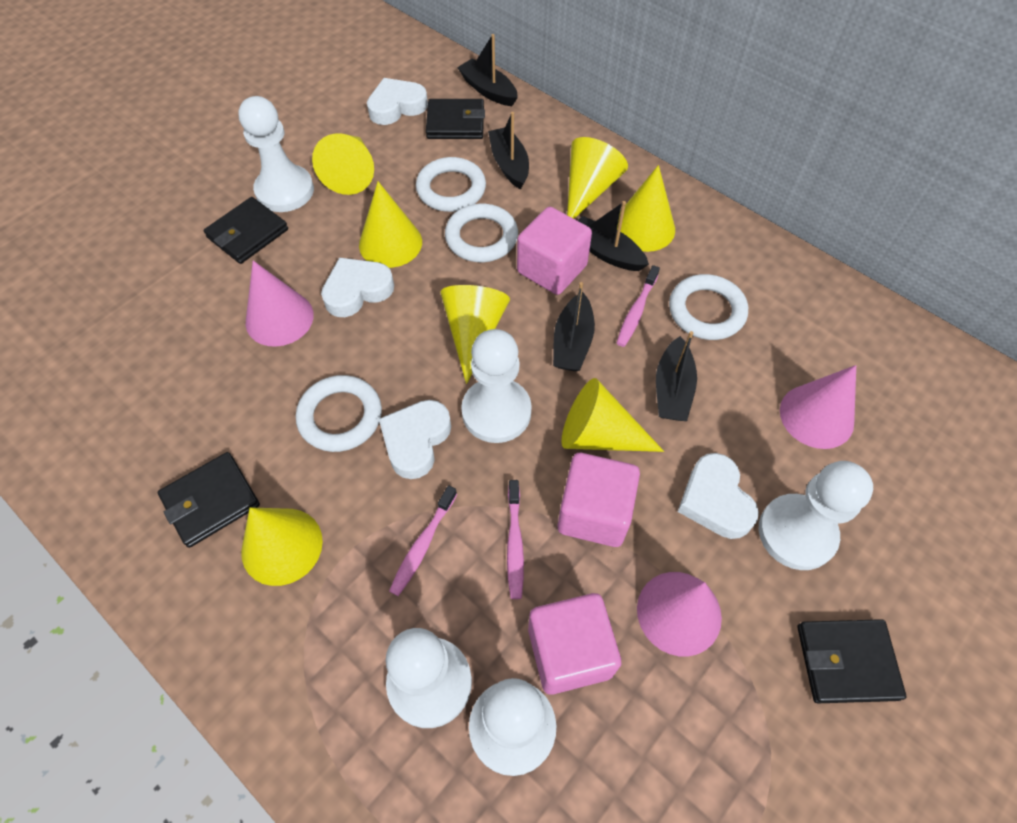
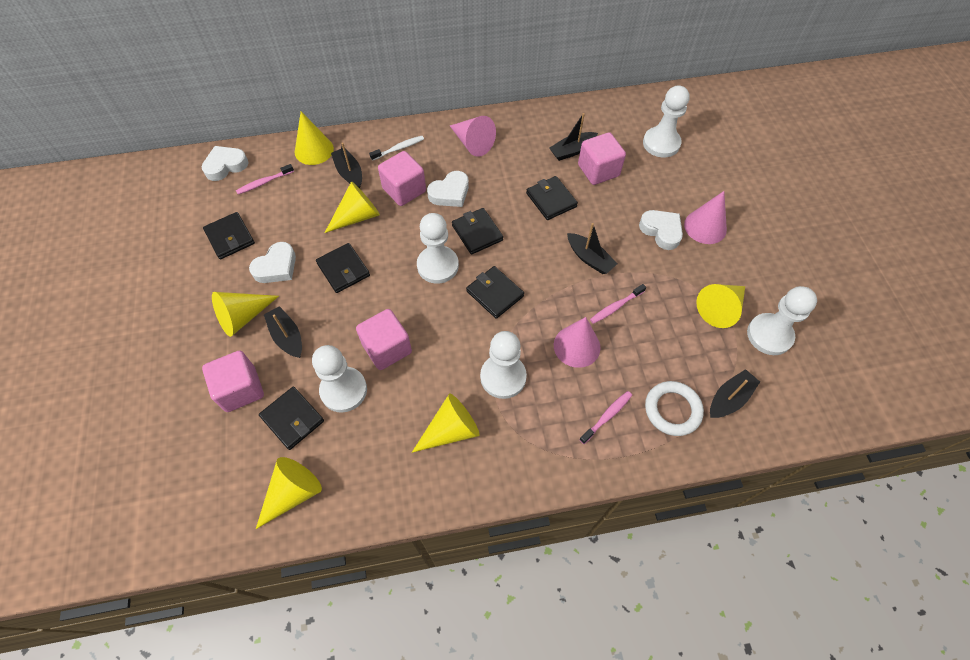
black wallet: [158,452,260,548] [203,197,288,264] [426,99,485,139] [797,619,907,703] = 4 -> [203,212,255,259] [259,387,324,450] [316,243,370,293] [452,208,503,255] [466,266,524,319] [526,176,578,220] = 6
pink cube: [517,207,592,295] [528,593,621,695] [558,453,640,547] = 3 -> [202,351,264,412] [356,309,412,370] [378,151,426,206] [578,132,626,185] = 4
white ring: [296,375,382,452] [416,157,486,212] [445,204,518,262] [669,274,748,340] = 4 -> [645,381,704,436] = 1
white toothbrush: none = 0 -> [369,136,424,161] = 1
yellow cone: [241,507,323,586] [312,133,374,195] [359,181,422,268] [440,285,510,384] [561,378,664,452] [567,137,628,219] [617,165,675,252] = 7 -> [212,292,279,337] [256,457,322,529] [295,112,334,165] [325,181,380,233] [412,394,480,453] [696,284,745,328] = 6

